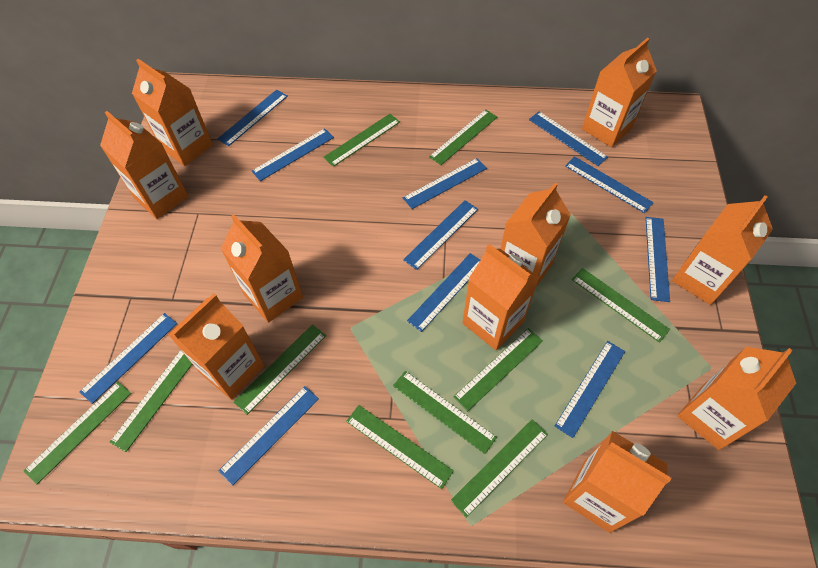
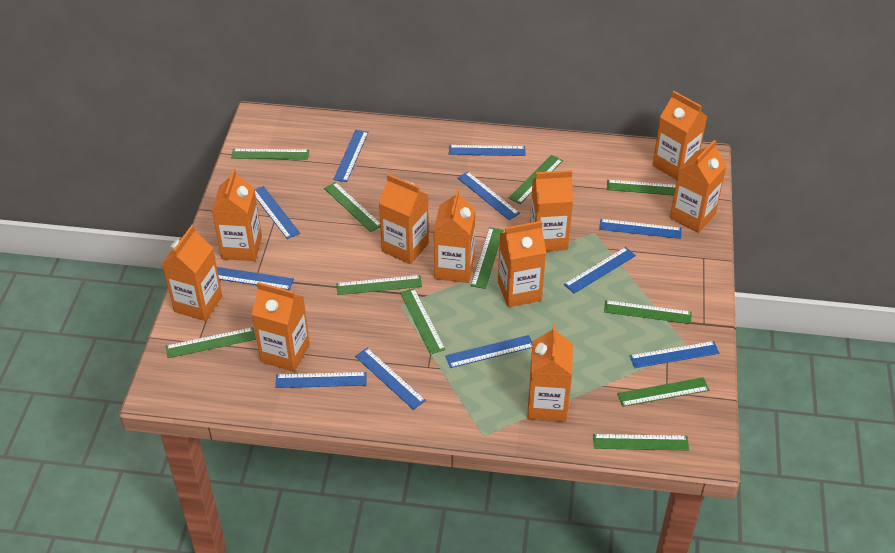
green ruler: [24,382,131,485] [110,350,192,452] [233,324,326,415] [323,114,400,167] [346,405,454,489] [393,371,497,454] [429,109,497,165] [450,419,548,518] [453,328,543,412] [572,268,670,343] = 10 -> [166,327,256,358] [231,149,309,160] [324,182,380,232] [336,275,422,295] [400,288,445,355] [471,227,504,289] [509,155,563,204] [593,434,689,450] [604,300,692,324] [607,180,676,195] [617,377,709,407] = 11

